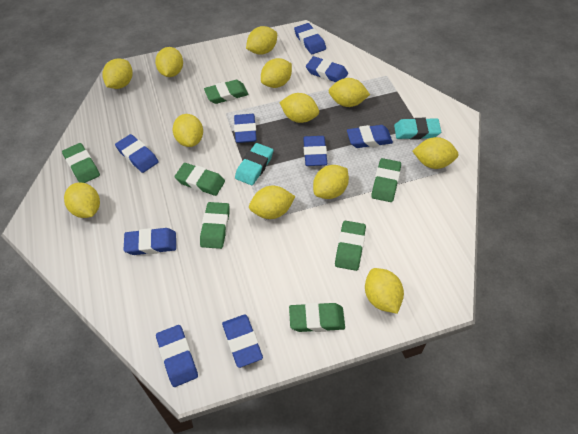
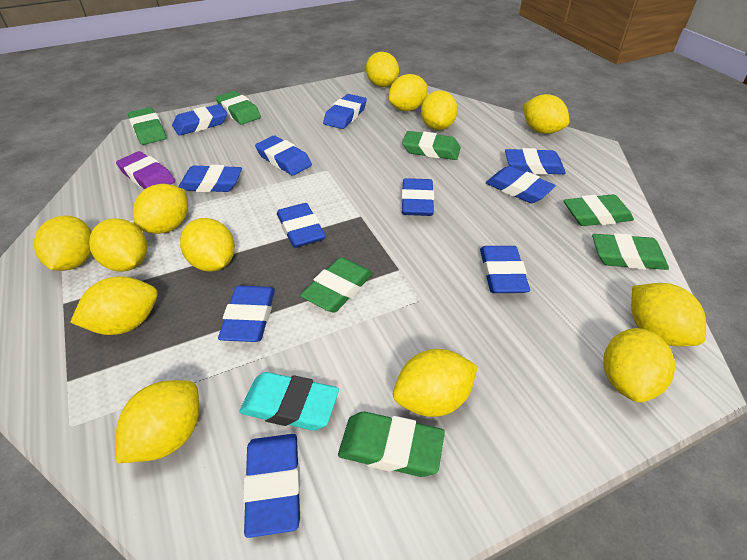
blue eraser: [115,134,159,173] [124,228,176,255] [156,325,198,387] [222,315,263,368] [234,114,257,143] [294,23,326,54] [303,136,327,166] [306,56,348,82] [347,125,393,148] = 9 -> [172,104,228,136] [178,165,242,192] [218,286,275,342] [243,434,300,538] [255,136,312,176] [277,203,326,248] [323,94,367,129] [401,178,434,216] [480,246,530,293] [486,166,556,203] [505,148,566,175] = 11
purple eraser: none = 0 -> [116,151,175,189] = 1
turquoise eraser: [235,143,273,185] [394,118,441,140] = 2 -> [239,372,339,431] = 1
yellow lemon: [64,182,100,218] [102,58,133,89] [155,47,183,77] [173,114,203,147] [246,26,277,55] [249,186,296,219] [261,58,292,88] [279,93,319,123] [313,165,349,199] [329,78,370,107] [365,268,404,314] [413,137,459,169] = 12 -> [34,216,92,271] [70,276,158,335] [89,218,147,272] [116,380,199,463] [133,184,188,234] [180,218,235,272] [366,52,399,87] [388,74,428,111] [393,349,478,417] [421,90,458,130] [524,94,569,134] [603,328,675,402] [631,283,706,346] = 13

